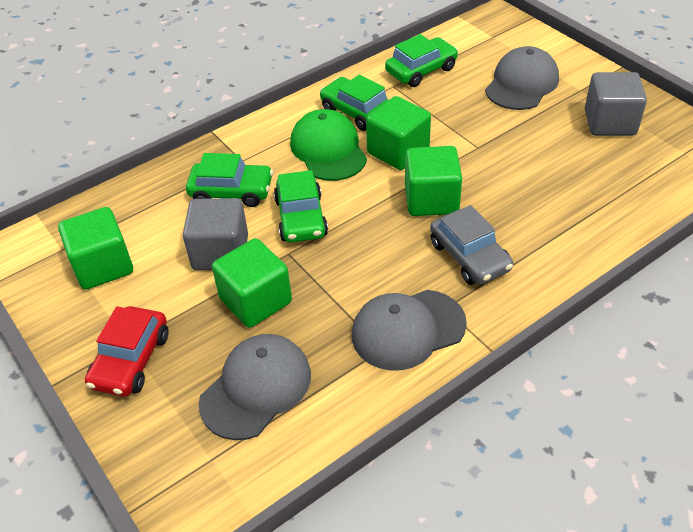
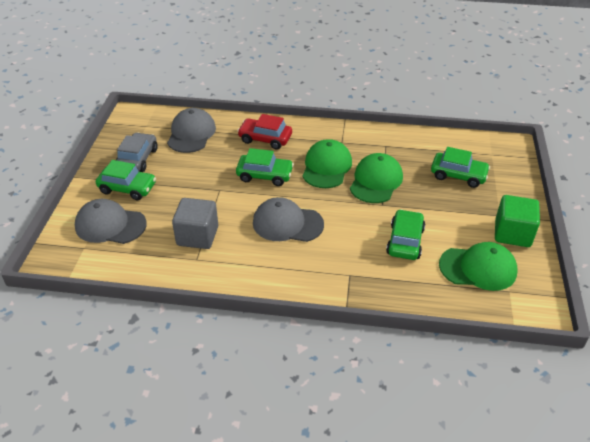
green cap: [290,109,367,181] = 1 -> [302,139,352,188] [350,153,403,203] [439,242,518,291] = 3
green cube: [58,207,133,290] [212,238,292,328] [366,96,431,170] [405,146,462,216] = 4 -> [495,195,540,247] = 1
grey cube: [183,198,248,270] [585,72,647,136] = 2 -> [172,198,218,249] = 1

